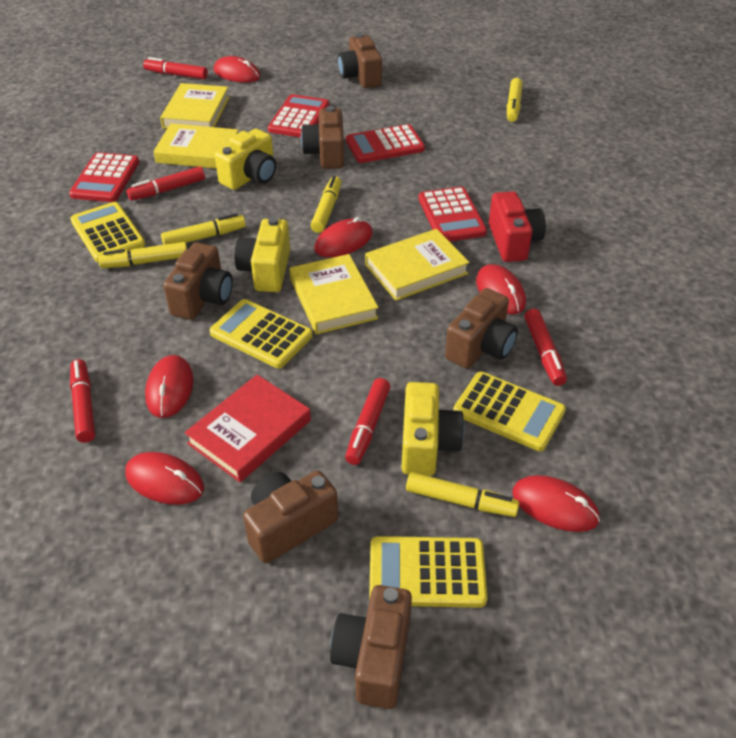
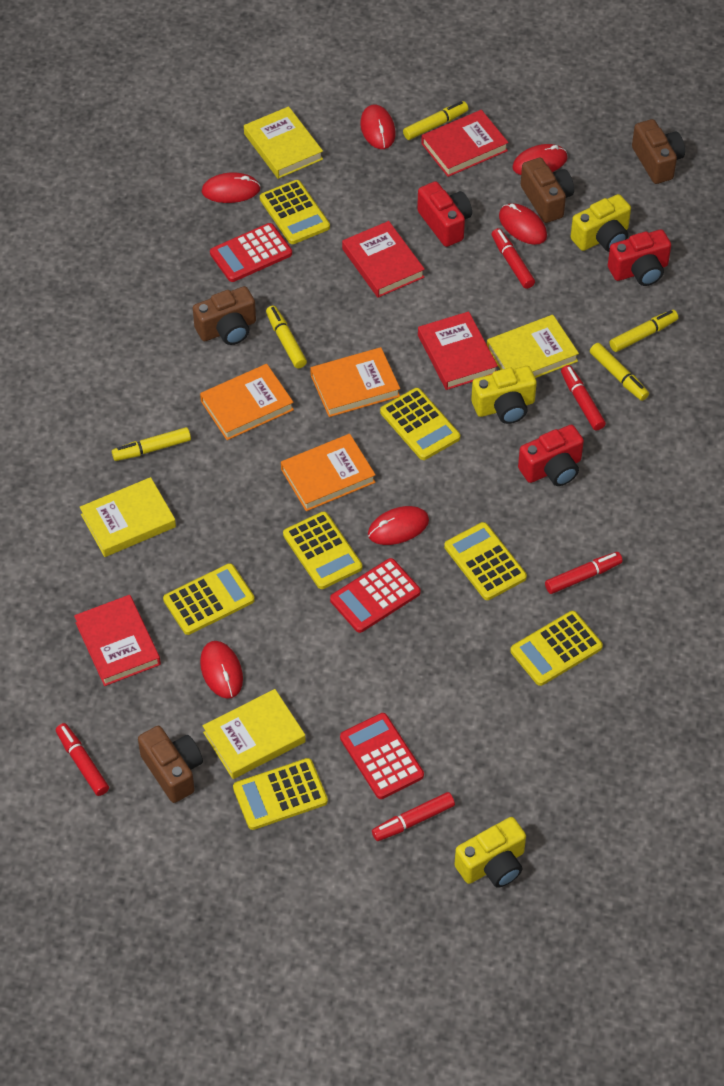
brown camera: [163,242,233,320] [243,471,338,563] [301,106,344,169] [330,585,412,709] [338,33,382,88] [445,288,518,369] = 6 -> [138,726,203,803] [193,286,256,345] [521,158,574,223] [632,119,685,184] = 4
orange book: none = 0 -> [200,364,294,440] [281,434,376,511] [310,347,400,417] = 3
red book: [185,375,311,482] = 1 -> [74,595,161,686] [342,221,425,298] [418,311,498,390] [421,110,509,177] = 4
red calculator: [69,152,139,202] [268,94,329,137] [346,124,425,163] [418,187,487,242] = 4 -> [210,223,292,282] [330,558,421,633] [340,713,424,799] = 3
red camera: [489,191,546,262] = 1 -> [417,181,472,247] [518,425,584,486] [608,229,671,286] = 3
yellow calculator: [70,202,145,262] [210,299,313,368] [369,536,487,608] [453,372,566,451] = 4 -> [163,563,255,635] [233,758,328,830] [260,180,330,244] [283,511,362,589] [380,388,460,460] [444,522,527,600] [510,611,603,686] = 7

